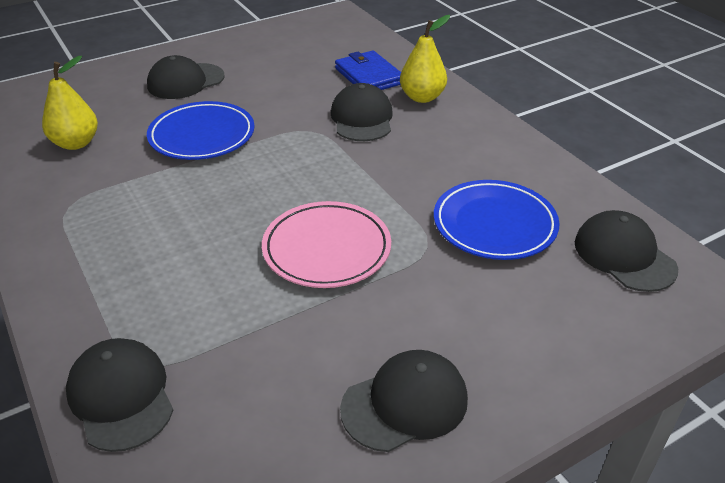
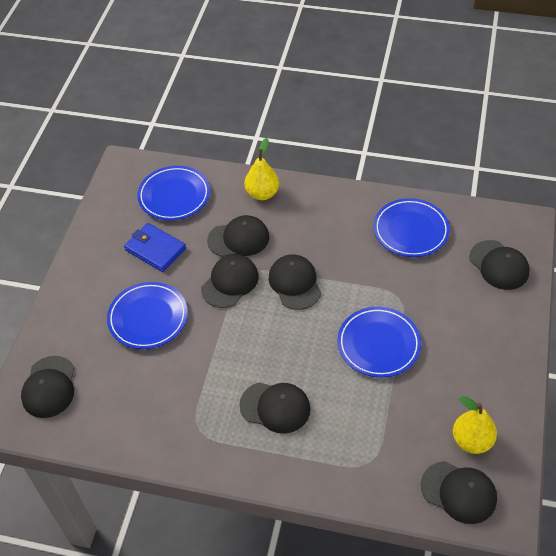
black cap: [66,338,173,452] [147,55,225,99] [331,83,393,141] [340,350,468,452] [575,210,678,292] = 5 -> [21,356,75,418] [201,254,259,308] [207,215,269,257] [239,383,311,433] [269,254,321,310] [421,461,497,524] [469,240,530,290] = 7
blue plate: [147,101,255,160] [434,180,560,260] = 2 -> [107,282,188,349] [137,166,210,220] [338,307,421,378] [374,198,450,257] = 4
pink plate: [262,201,391,288] = 1 -> none = 0

